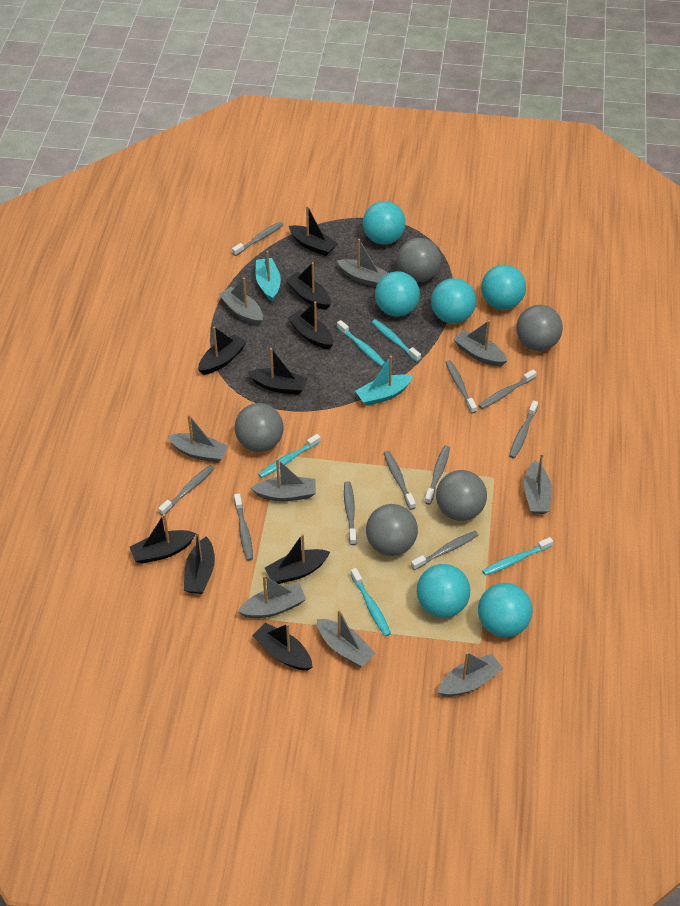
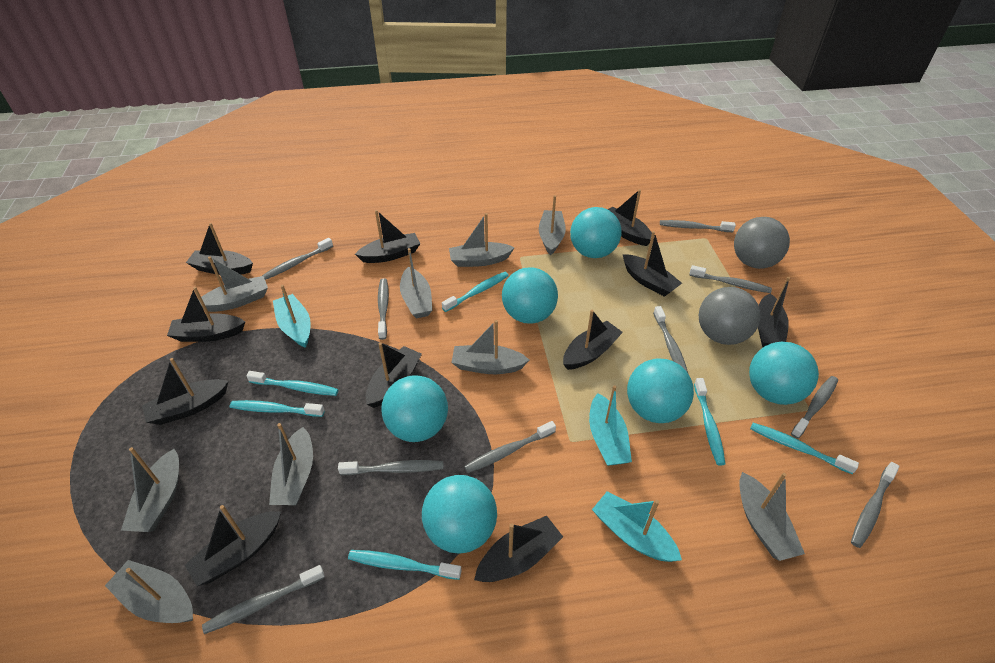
black boat: [130,514,196,564] [184,532,215,594] [198,327,247,375] [247,348,308,395] [252,622,313,671] [265,534,330,584] [286,262,331,310] [288,301,333,349] [289,206,338,256] = 9 -> [142,358,228,425] [167,287,245,342] [185,505,281,586] [186,223,253,275] [355,210,421,263] [366,342,422,408] [474,516,563,582] [563,310,623,370] [607,189,654,246] [623,231,682,297] [758,277,790,347] = 11
grey ball: [235,403,284,452] [366,504,418,556] [397,238,441,282] [436,470,487,521] [516,305,563,351] = 5 -> [699,287,761,345] [734,217,790,269] = 2
turquoise boat: [256,251,281,302] [356,356,413,406] = 2 -> [273,285,311,348] [589,385,632,466] [592,491,682,562] = 3
turquoise toothbrush: [258,434,321,478] [337,320,385,366] [350,568,391,637] [372,319,421,362] [482,537,553,576] = 5 -> [230,400,325,417] [246,371,338,396] [348,550,462,580] [442,272,509,312] [694,378,725,466] [750,423,859,474] = 6

